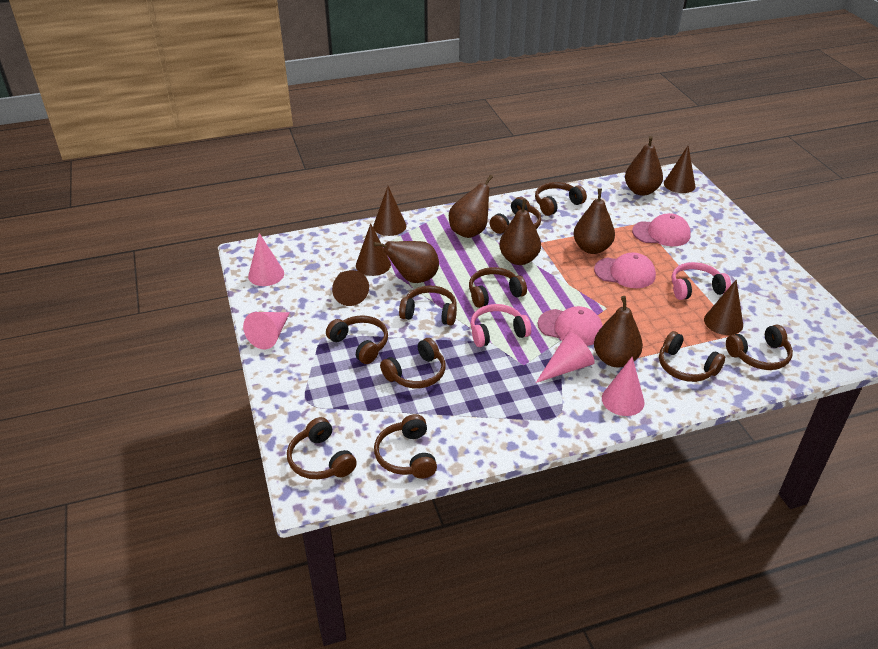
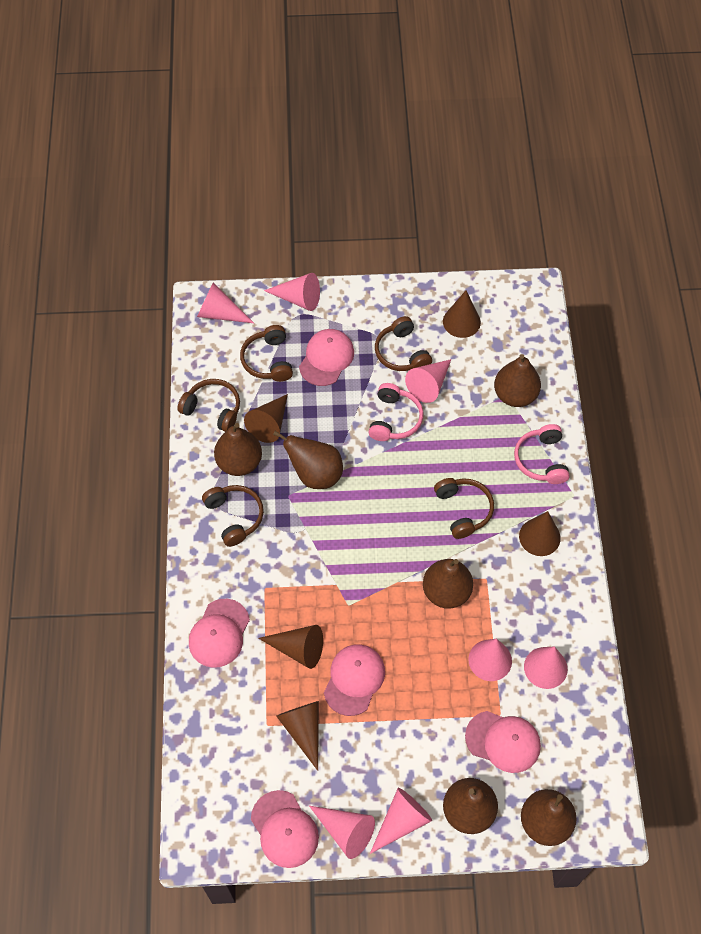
brown headphones: [287,417,357,479] [326,315,388,364] [374,414,437,479] [380,338,446,388] [399,286,457,325] [469,267,527,308] [490,197,541,234] [535,182,587,216] [659,331,725,382] [726,325,793,370] = 10 -> [177,379,240,432] [202,485,264,547] [240,325,293,382] [375,316,432,371] [434,478,494,539] = 5
pink cap: [538,306,603,346] [594,253,656,288] [632,213,691,246] = 3 -> [189,599,250,667] [251,790,319,868] [299,329,354,386] [324,644,385,716] [465,711,541,773] = 5
pink cone: [243,312,290,349] [248,233,284,286] [536,331,595,383] [602,357,645,416] = 4 -> [197,283,254,323] [264,273,320,311] [309,806,375,859] [370,788,432,854] [405,359,451,403] [468,639,512,681] [524,646,568,689] = 7

